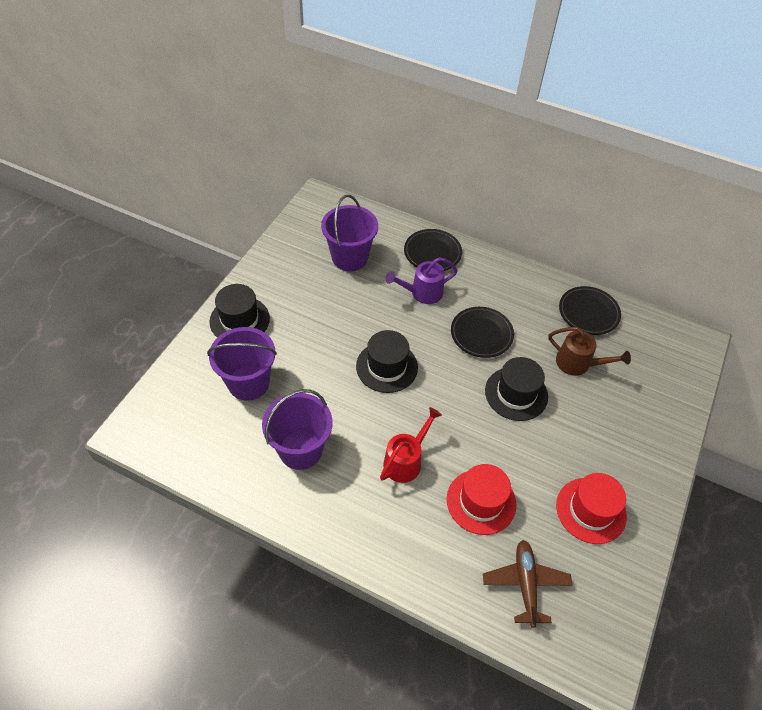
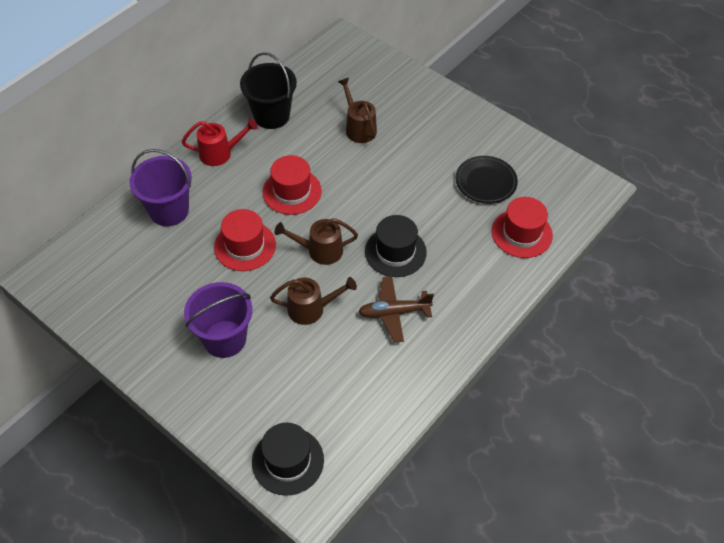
black bucket: none = 0 -> [240,52,297,129] = 1
black hat: [209,284,270,338] [356,330,418,393] [485,357,548,421] = 3 -> [252,423,324,496] [365,215,427,277] = 2
black plate: [404,229,462,271] [451,307,514,358] [559,286,621,335] = 3 -> [455,156,518,204] = 1
brown watering can: [548,327,631,376] = 1 -> [270,277,357,325] [275,218,358,265] [338,78,377,143] = 3
purple bucket: [207,327,277,401] [262,389,333,470] [321,195,378,271] = 3 -> [130,149,192,226] [184,282,253,358] = 2
purple watering can: [386,257,458,304] = 1 -> none = 0
red hat: [447,464,516,535] [556,473,627,544] = 2 -> [214,209,276,271] [263,155,322,215] [492,197,553,258] = 3

